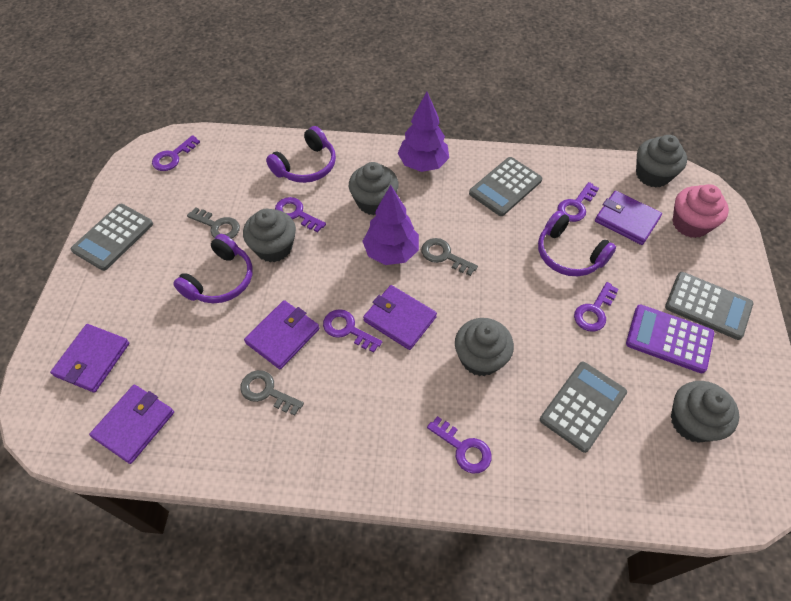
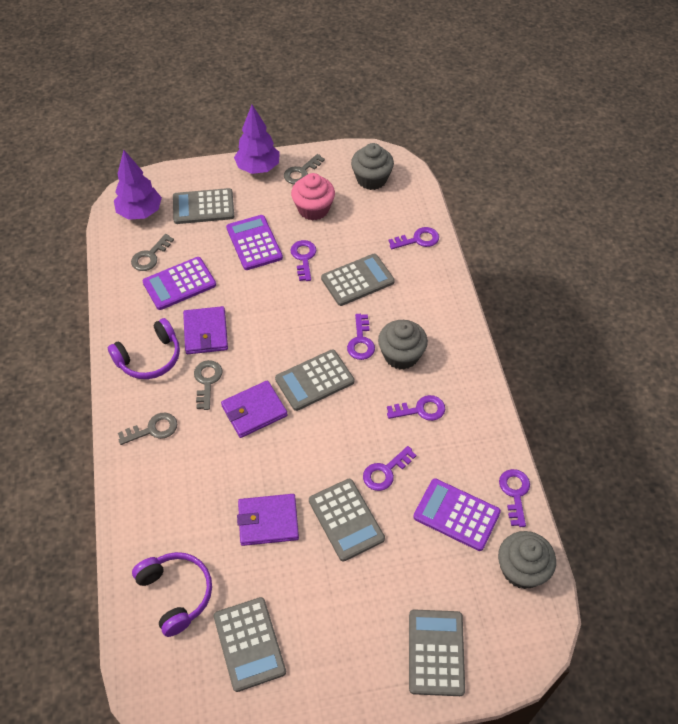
grey calculator: [71,204,153,271] [469,157,542,216] [540,362,627,453] [665,272,753,340] = 4 -> [173,188,234,224] [213,597,286,692] [275,350,354,411] [309,479,385,561] [321,254,395,306] [409,610,465,696] = 6
grey cupcake: [243,209,296,262] [349,162,399,215] [455,318,514,376] [636,135,687,187] [671,381,739,443] = 5 -> [351,143,394,190] [378,320,428,370] [498,531,556,589] = 3
grey key: [187,207,240,239] [240,370,304,416] [421,238,478,276] = 3 -> [118,413,177,445] [131,234,174,271] [194,360,222,410] [284,154,325,184] = 4
purple calculator: [626,304,714,373] = 1 -> [143,257,216,310] [226,215,283,270] [413,478,501,551] = 3
purple headphones: [173,234,253,303] [266,126,336,183] [538,211,616,276] = 3 -> [108,318,180,379] [132,552,212,637] = 2
purple wallet: [50,324,129,393] [89,385,174,464] [244,300,319,369] [363,285,437,350] [595,191,662,245] = 5 -> [183,306,228,354] [221,380,288,438] [237,494,299,546] = 3

